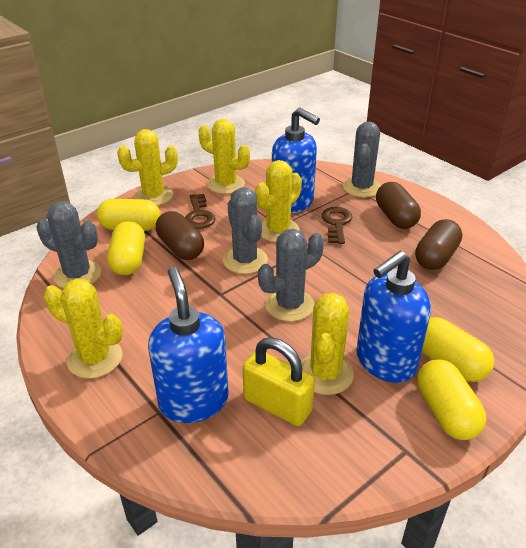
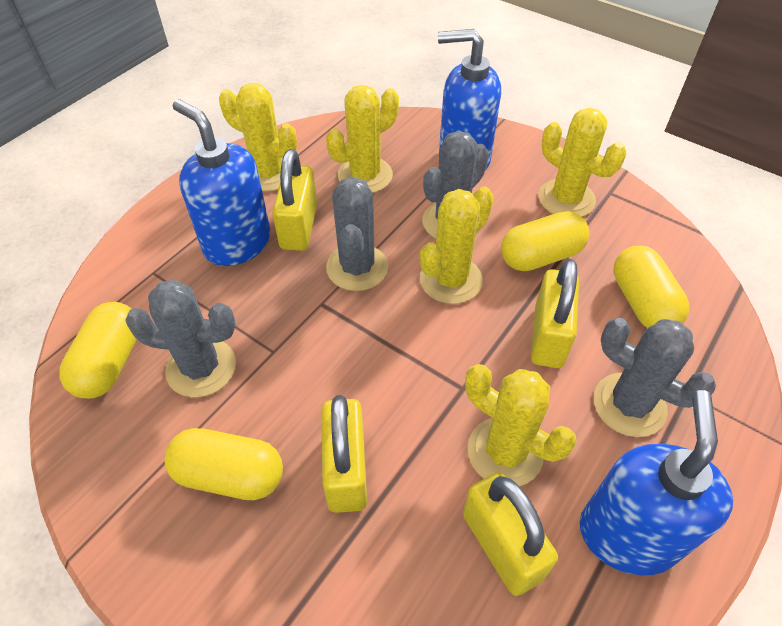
brown capsule: [156,211,204,260] [376,182,421,229] [415,219,462,270] = 3 -> none = 0
brown key: [185,194,216,229] [321,207,353,244] = 2 -> none = 0
yellow padlock: [242,338,315,426] = 1 -> [272,149,317,251] [321,395,367,513] [463,472,558,596] [531,259,579,368] = 4

